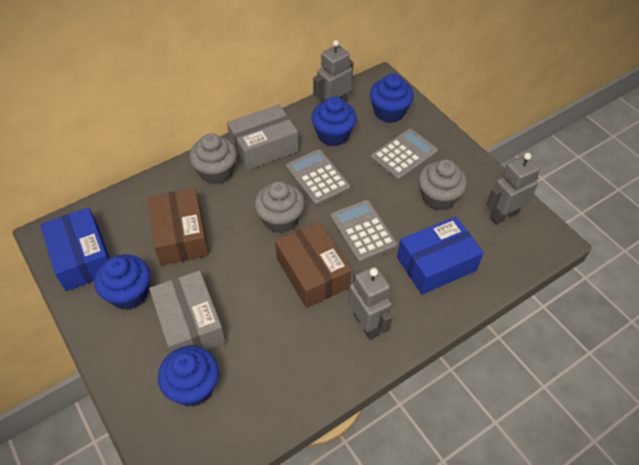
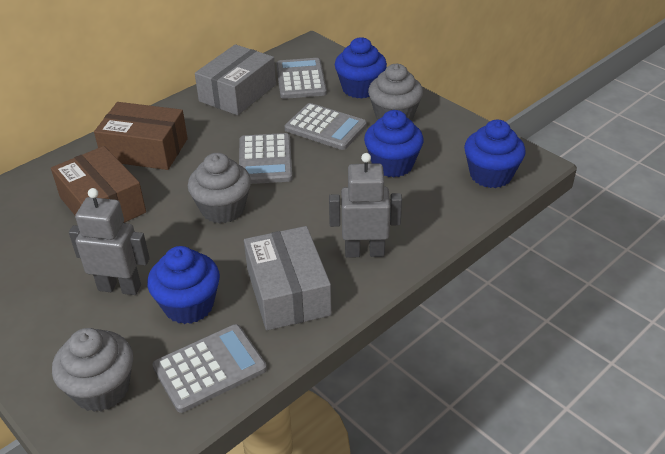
blue box: [40,207,110,291] [397,216,484,295] = 2 -> none = 0
grey calculator: [286,149,350,205] [330,200,397,262] [371,129,438,180] = 3 -> [152,324,267,413] [239,133,293,184] [276,58,327,99] [284,103,367,150] = 4
grey robot: [313,40,354,103] [348,266,392,340] [487,153,540,225] = 3 -> [69,188,150,295] [329,153,402,258] = 2

